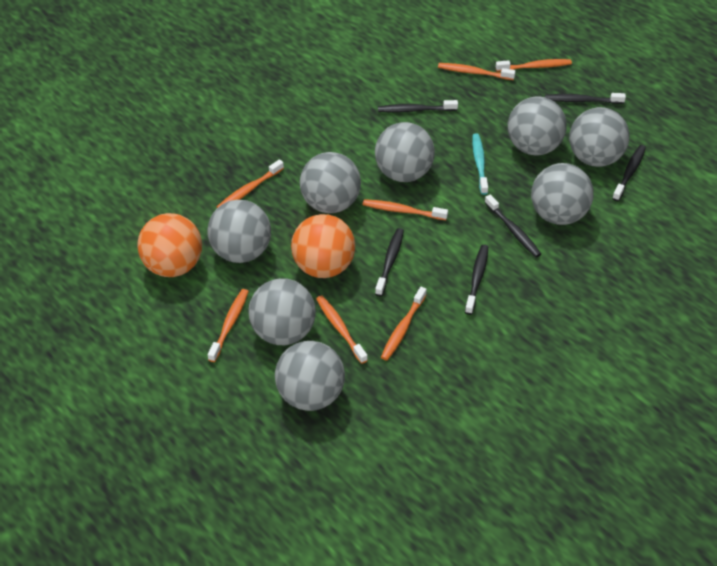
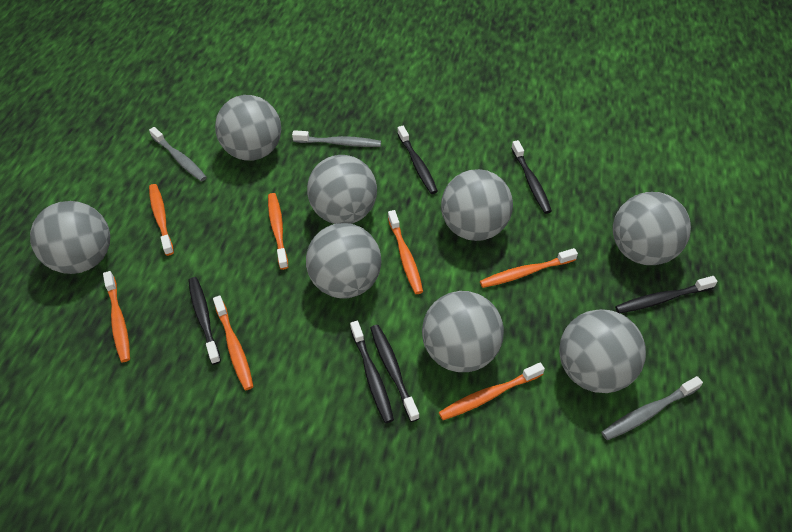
grey toothbrush: none = 0 -> [149,127,207,182] [292,130,381,147] [602,376,703,440] = 3
orange ball: [137,213,202,277] [291,214,355,278] = 2 -> none = 0
turquoise toothbrush: [472,134,488,195] = 1 -> none = 0

